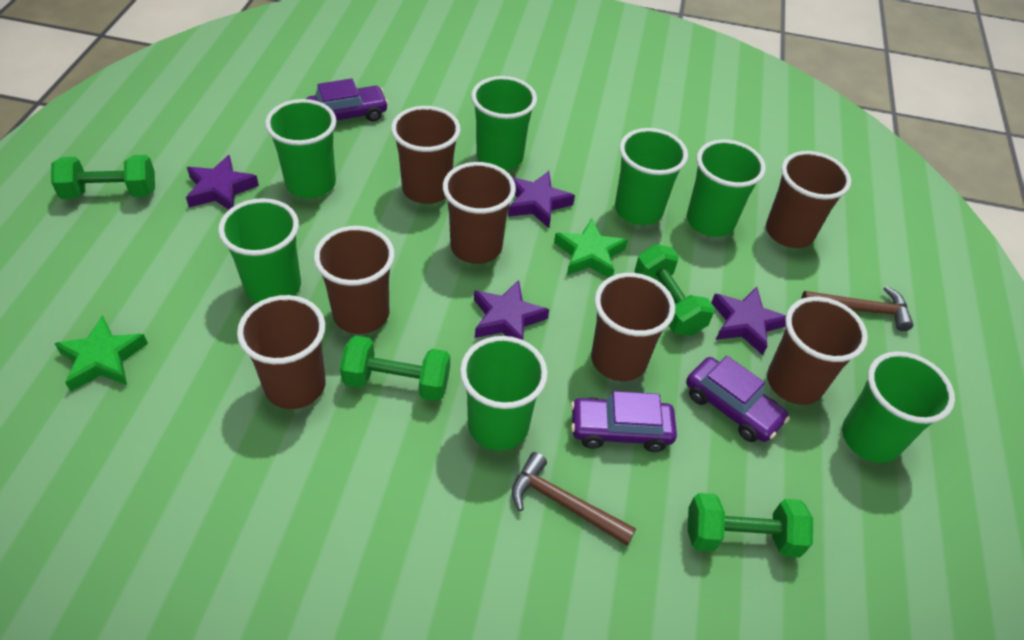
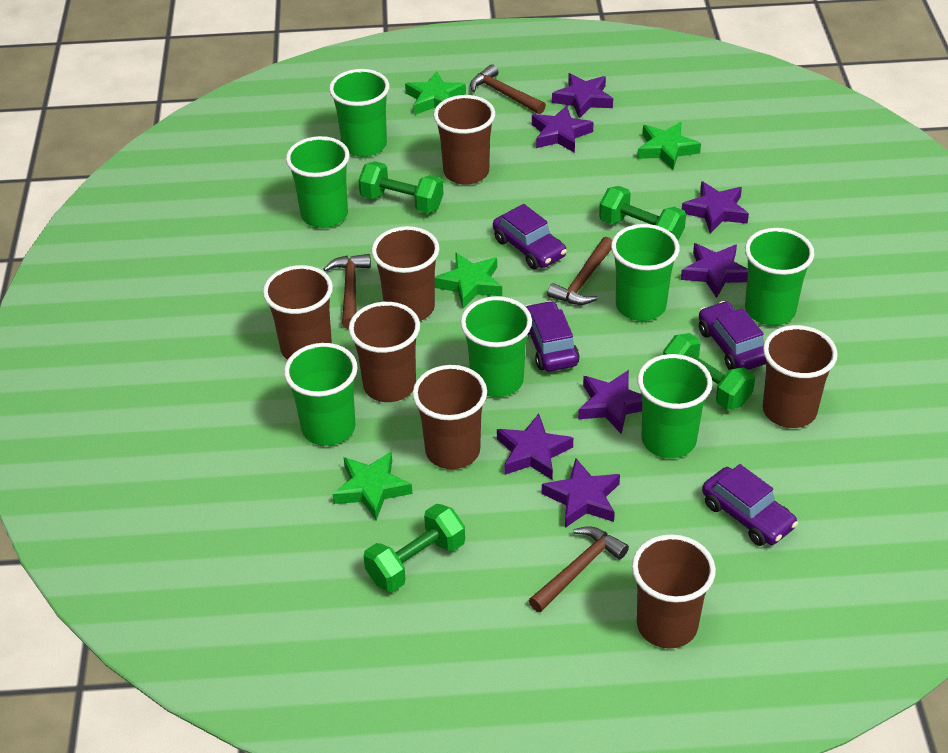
brown hammer: [512,452,636,546] [801,286,914,331] = 2 -> [323,254,371,329] [470,64,546,114] [529,526,629,612] [547,237,612,305] = 4
green star: [54,315,148,392] [554,218,628,278] = 2 -> [333,452,413,520] [405,71,466,115] [435,253,502,308] [637,122,701,170] = 4
purple car: [306,78,388,121] [571,391,677,452] [686,356,790,442] = 3 -> [493,204,567,269] [525,301,580,371] [699,301,766,370] [702,464,798,546] = 4
purple star: [186,155,259,210] [474,280,549,340] [508,171,575,228] [711,287,786,355] = 4 -> [497,414,573,480] [532,105,593,153] [542,459,620,528] [552,73,613,119] [578,370,642,434] [681,243,748,298] [682,181,749,234] = 7

